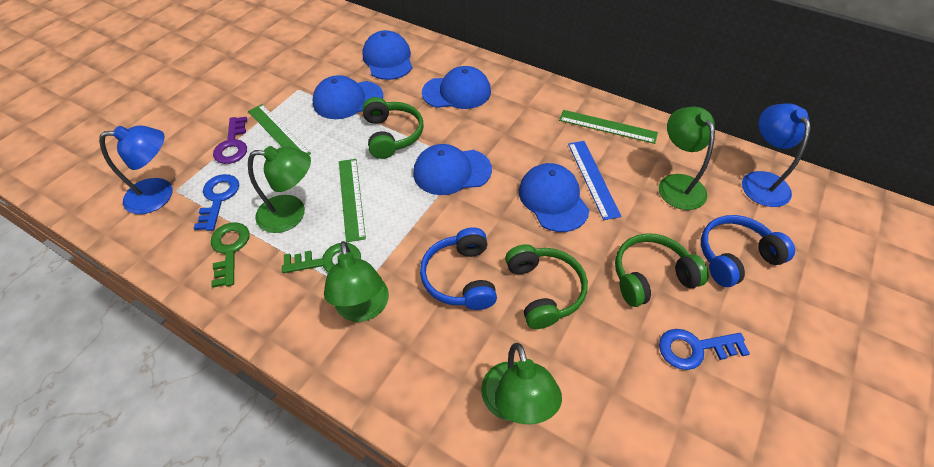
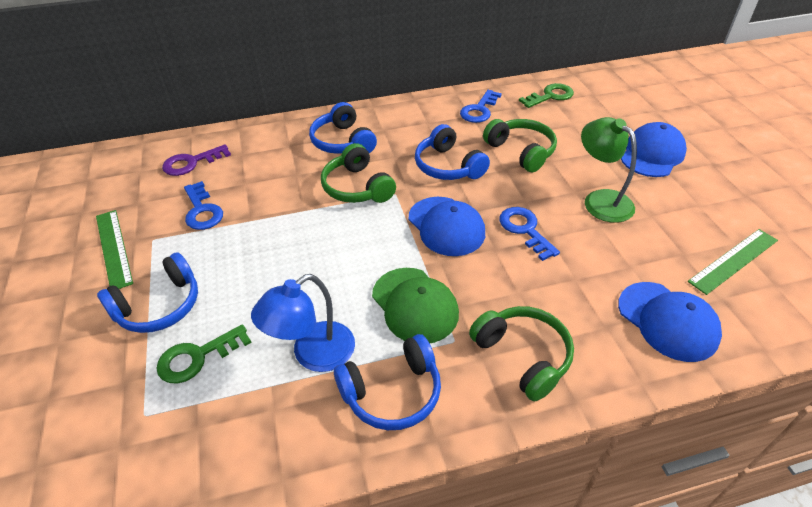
blue cap: [313,75,383,119] [362,30,412,80] [413,144,492,195] [422,66,491,109] [519,163,589,232] = 5 -> [409,197,485,256] [618,282,722,362] [621,122,687,177] = 3
blue headphones: [420,227,497,310] [701,215,795,287] = 2 -> [97,252,198,333] [309,102,377,154] [334,334,441,430] [415,124,490,180] = 4
blue key: [194,174,239,231] [659,329,750,370] = 2 -> [184,181,223,230] [460,90,502,123] [499,207,560,261] = 3
blue lamp: [99,126,172,214] [742,103,811,207] = 2 -> [251,274,355,372] = 1
blue ruler: [568,141,622,220] = 1 -> none = 0
green cap: none = 0 -> [372,268,459,343] = 1
green lamp: [248,146,311,233] [324,241,389,322] [481,343,562,424] [659,107,715,210] = 4 -> [581,117,637,223] = 1
green ruler: [248,104,311,155] [339,159,366,243] [559,110,658,144] = 3 -> [96,210,133,289] [688,229,778,295] = 2

